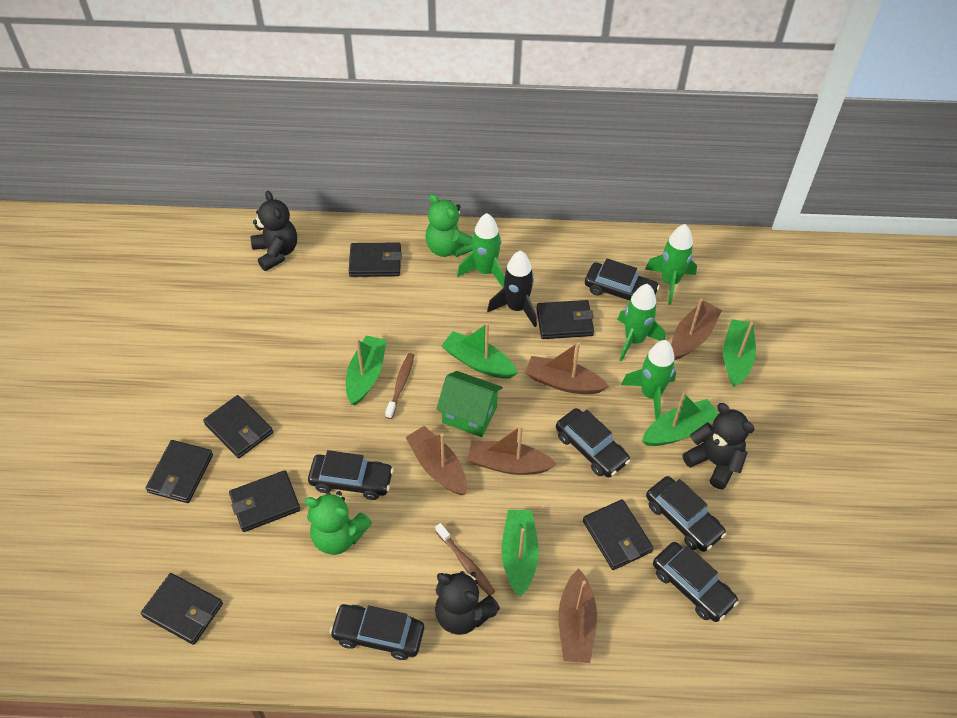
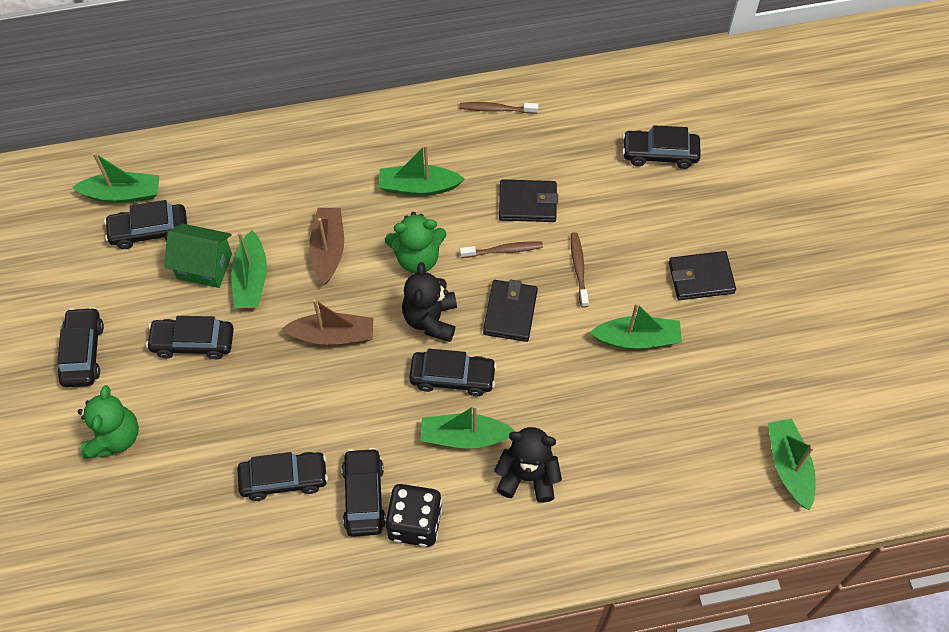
black car: [308,450,394,500] [330,604,424,660] [556,408,630,478] [585,258,660,300] [646,476,726,552] [653,542,739,622] = 6 -> [57,307,104,387] [104,200,187,249] [146,316,234,359] [237,452,328,501] [342,448,386,537] [409,349,497,396] [622,125,701,169] = 7
black dice: none = 0 -> [386,484,442,547] = 1
black rocket: [487,250,537,327] = 1 -> none = 0
black teddy bear: [251,191,297,271] [435,571,500,635] [683,403,754,489] = 3 -> [402,262,457,342] [494,427,562,503] = 2
black wallet: [141,573,223,645] [146,440,213,503] [203,395,273,458] [229,470,300,532] [349,242,402,277] [536,300,594,339] [583,499,654,570] = 7 -> [483,279,538,342] [499,179,558,222] [669,251,736,300] = 3
brown boat: [405,426,467,495] [467,426,557,475] [525,342,609,394] [558,569,597,663] [671,299,722,360] = 5 -> [282,299,373,345] [309,208,344,284] = 2
brown toothbrush: [385,353,414,419] [435,523,495,596] = 2 -> [460,102,539,114] [460,241,543,258] [571,232,589,308] = 3
green boat: [346,336,387,405] [441,323,518,379] [501,510,539,597] [642,393,719,446] [723,319,756,387] = 5 -> [72,152,159,203] [231,230,267,308] [379,145,465,195] [421,405,516,449] [589,303,682,349] [768,419,816,511] = 6
green rocket: [457,213,505,288] [617,284,665,362] [621,340,676,419] [645,224,697,305] = 4 -> none = 0

